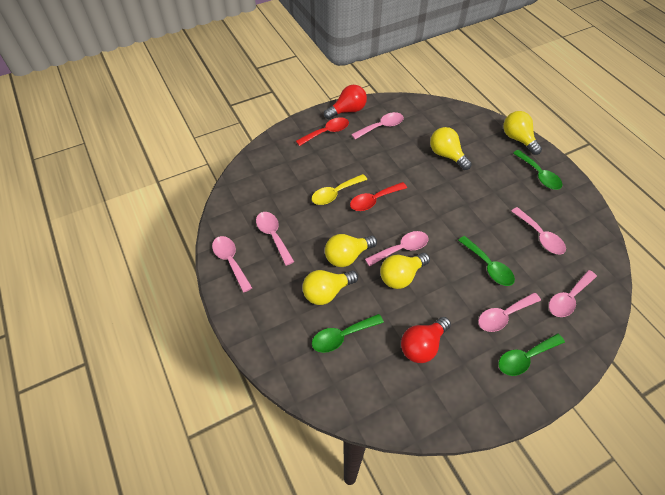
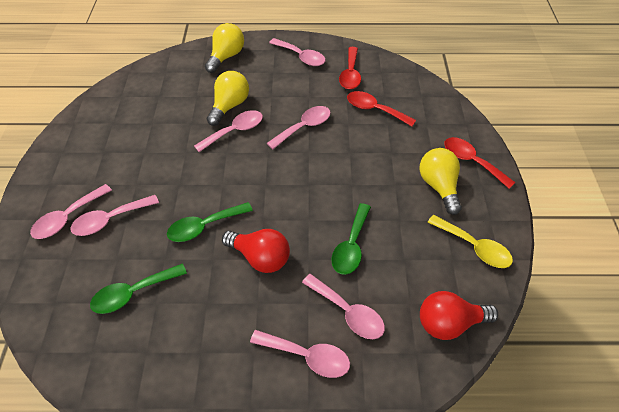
green spoon: [312,314,384,353] [458,236,515,286] [498,333,565,376] [513,150,562,190] = 4 -> [90,264,187,314] [167,202,253,242] [331,203,371,275] = 3
red spoon: [296,117,349,146] [350,182,407,211] = 2 -> [339,47,361,89] [347,91,416,126] [444,137,516,189] = 3
yellow light bulb: [302,270,358,305] [325,234,377,267] [380,253,430,289] [430,127,472,170] [503,111,542,155] = 5 -> [205,23,244,73] [207,71,249,126] [420,148,462,215] = 3

